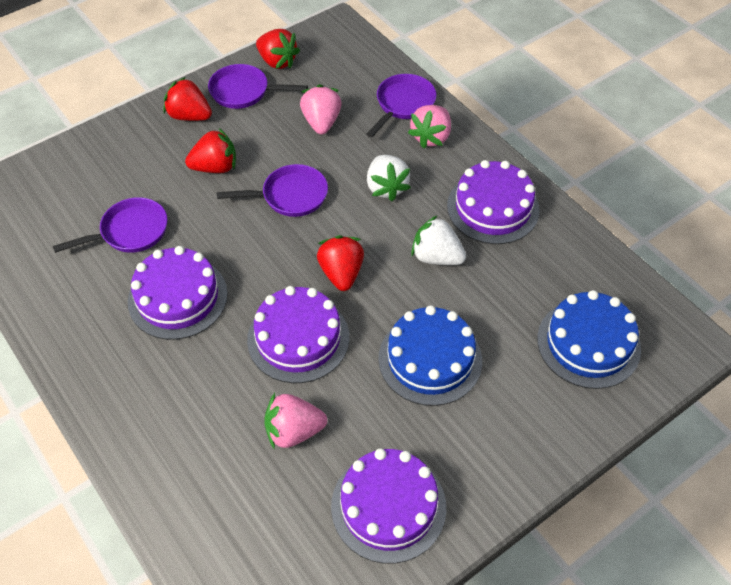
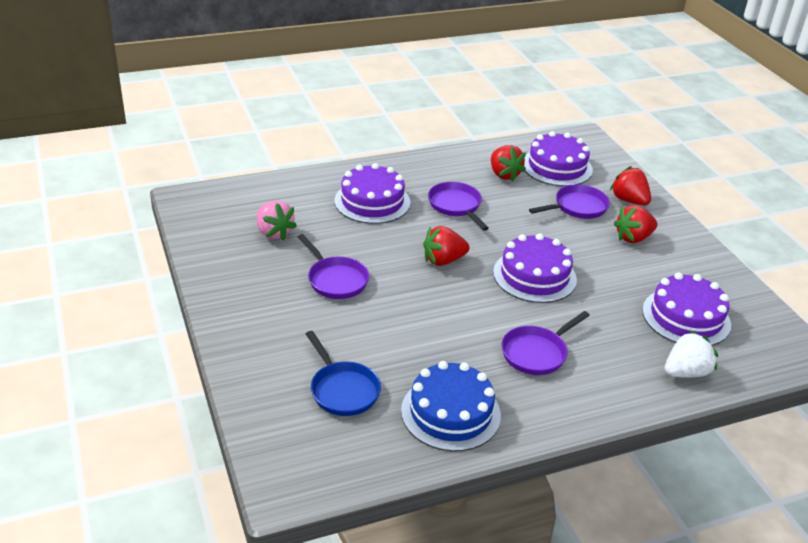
blue cake: [378,305,482,406] [537,290,641,389] = 2 -> [401,361,501,452] = 1
blue pan: none = 0 -> [306,331,381,416] = 1
pink strawberry: [264,393,327,450] [300,84,342,135] [408,105,451,149] = 3 -> [257,201,297,240] = 1
white strawberry: [367,155,411,201] [411,215,466,265] = 2 -> [665,330,718,377] = 1

